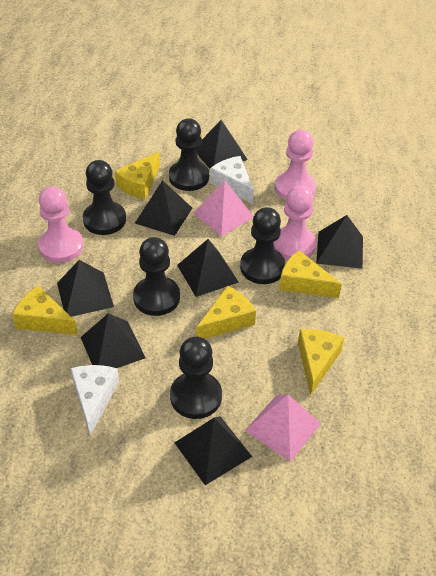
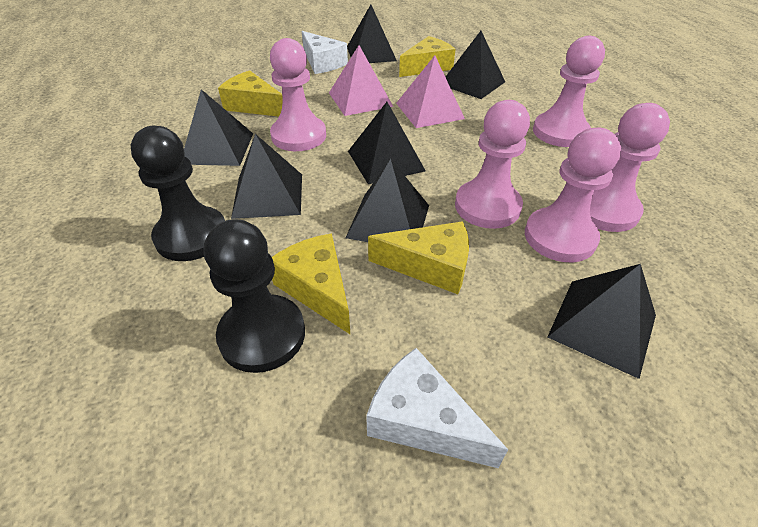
black pawn: [83,160,126,235] [133,237,180,316] [169,118,209,191] [170,336,222,419] [240,207,285,284] = 5 -> [131,126,225,261] [204,219,305,373] = 2
pink pawn: [38,186,84,263] [274,185,316,260] [275,130,316,200] = 3 -> [270,38,326,151] [455,100,530,229] [525,128,621,262] [533,36,605,147] [590,103,670,232] = 5
yellow cheese: [12,286,78,335] [115,152,160,199] [196,286,256,339] [279,250,342,298] [298,329,344,396] = 5 -> [218,70,282,117] [272,233,350,334] [368,221,469,294] [399,36,456,77] = 4

